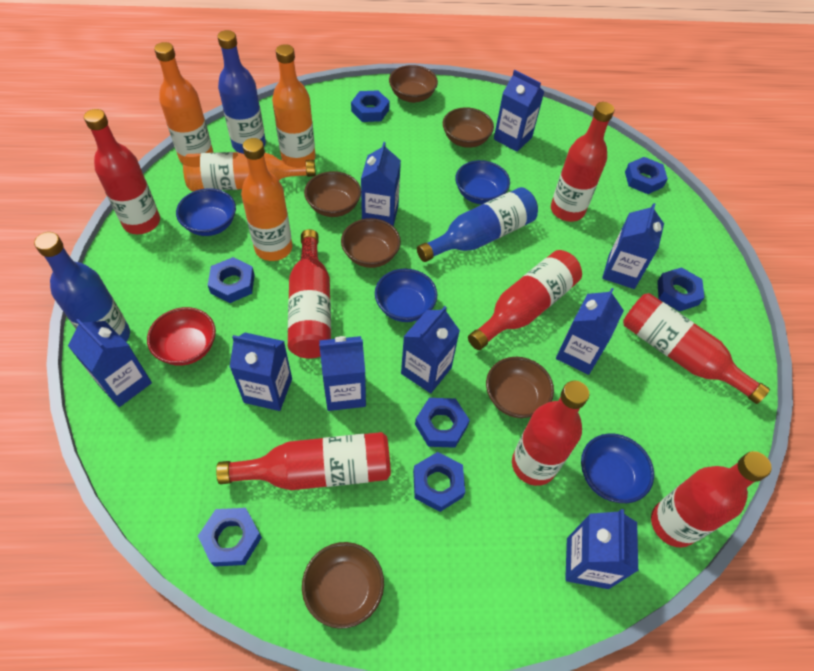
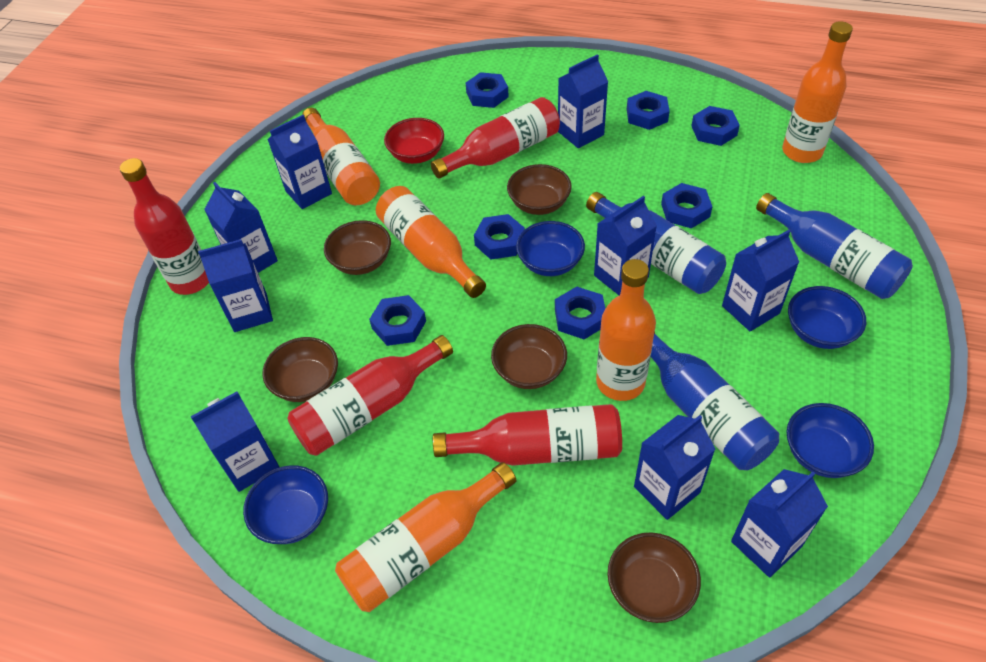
brown bowl: [302,542,384,629] [304,171,361,217] [341,218,401,268] [389,65,438,103] [443,107,494,148] [486,357,554,418] = 6 -> [262,337,338,402] [324,220,391,275] [491,324,567,389] [507,164,572,215] [607,532,701,623] = 5
orange bottle: [154,42,213,164] [183,152,316,191] [241,138,292,261] [272,44,315,161] = 4 -> [302,108,380,205] [335,462,516,612] [376,186,486,298] [596,259,656,401] [782,21,853,163] = 5
red bottle: [84,109,160,234] [216,432,391,490] [288,229,331,359] [468,250,582,350] [512,381,589,486] [551,102,614,222] [623,293,770,404] [651,451,772,548] = 8 -> [120,158,209,295] [287,335,453,456] [431,97,560,178] [433,404,622,466] = 4

